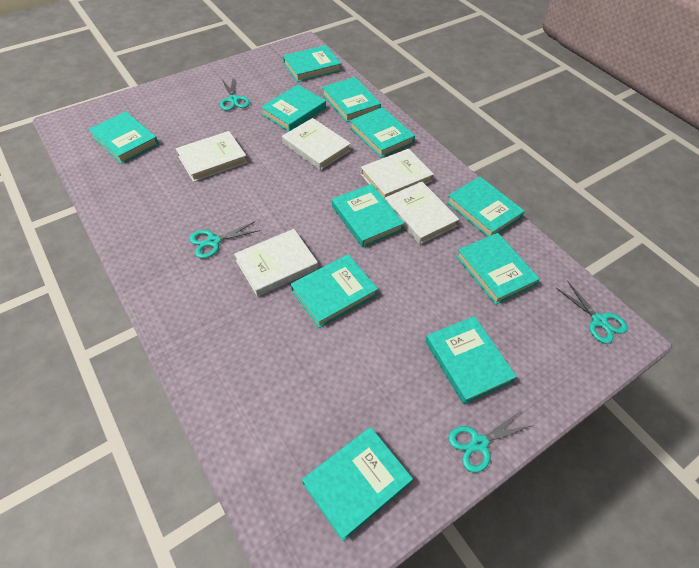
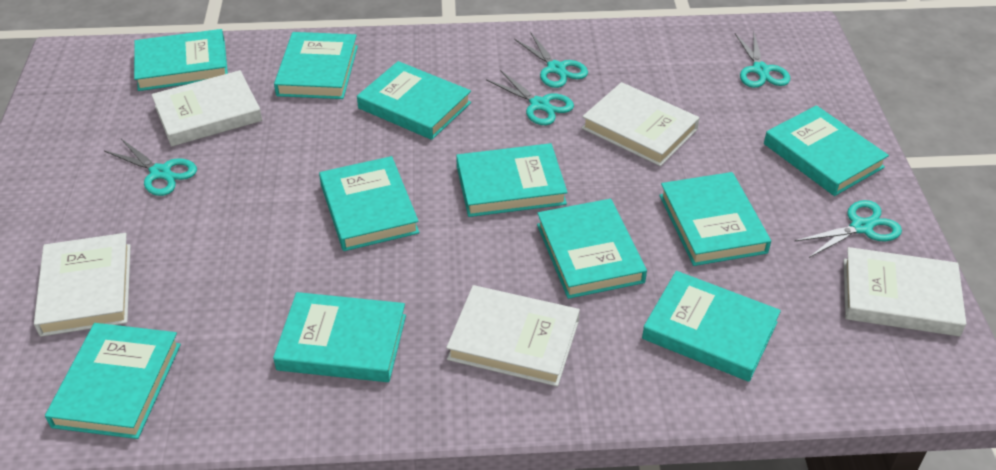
turquoise scissors: [189,221,260,259] [220,79,250,111] [448,411,534,473] [556,281,628,344] = 4 -> [104,139,197,196] [486,70,574,125] [514,33,588,88] [735,33,790,88] [794,200,902,258] = 5

